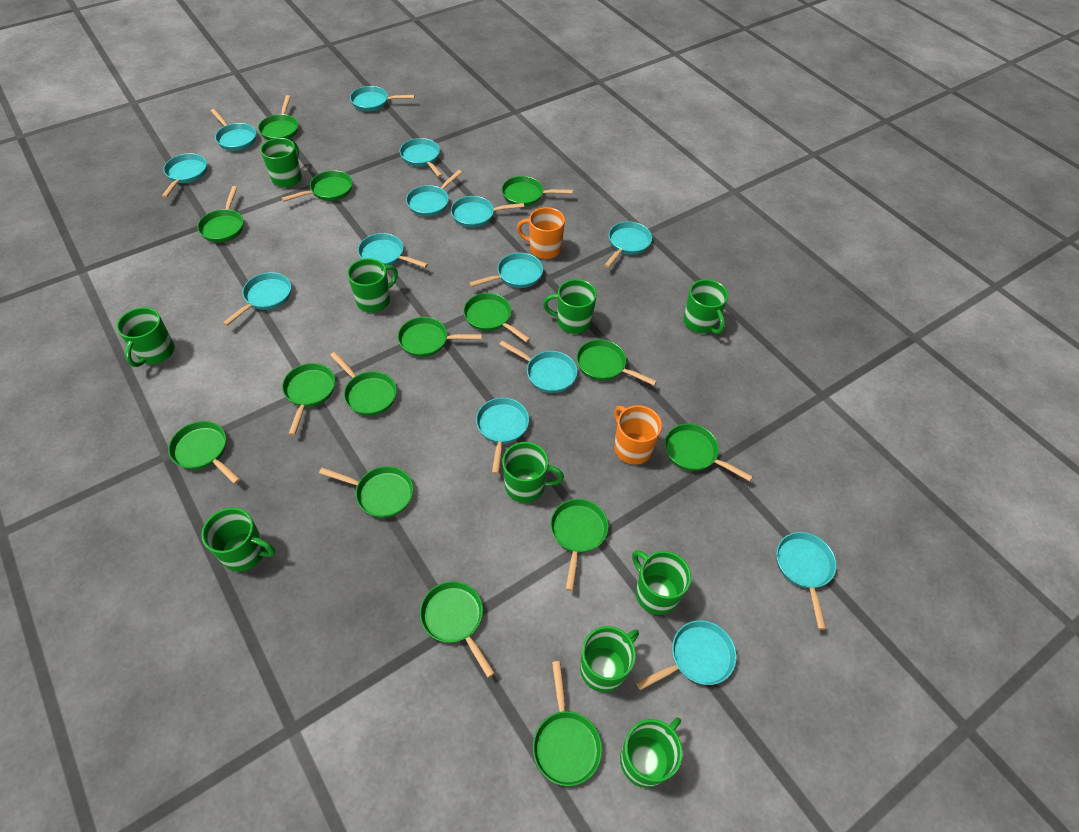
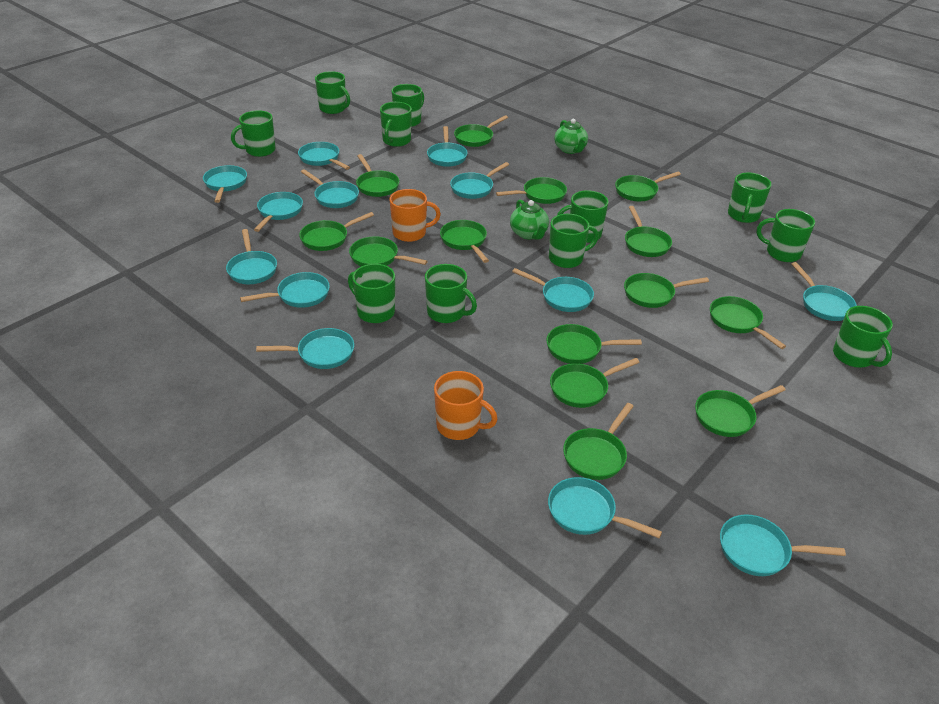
green mug: [117,307,175,367] [201,508,276,572] [260,138,302,188] [347,258,398,313] [502,442,564,503] [543,279,597,334] [580,626,639,693] [620,717,683,788] [632,550,691,615] [684,279,728,334] = 10 -> [231,110,276,157] [315,71,350,114] [348,264,395,323] [380,102,412,147] [391,84,424,127] [425,264,477,323] [549,214,599,268] [557,190,609,243] [728,173,772,223] [757,209,815,262] [833,306,893,368] = 11
green pan: [168,421,240,484] [197,186,243,242] [258,95,298,140] [282,170,353,202] [282,363,335,436] [319,466,413,518] [330,352,397,416] [398,317,482,357] [420,581,495,678] [463,293,530,343] [502,176,573,206] [533,661,602,786] [550,499,609,591] [576,339,657,386] [665,423,753,481] = 15 -> [299,212,374,251] [349,236,427,266] [356,154,399,197] [440,220,489,263] [454,115,508,147] [496,177,567,204] [546,324,642,364] [550,358,640,408] [563,403,634,480] [615,172,681,202] [624,273,709,308] [625,206,672,257] [695,385,785,437] [710,296,786,349] = 14
green teapot: none = 0 -> [510,200,549,240] [554,119,588,154] = 2
turquoise pan: [161,153,207,198] [210,109,256,151] [223,272,291,326] [350,86,415,111] [358,233,428,268] [400,138,443,177] [406,170,462,217] [451,196,524,228] [469,253,543,288] [476,398,529,474] [499,340,578,393] [604,221,652,268] [636,620,737,690] [776,532,837,630] = 14 -> [203,165,247,203] [226,229,277,284] [240,272,330,308] [254,192,303,232] [256,328,354,369] [298,142,350,170] [301,169,359,208] [427,126,468,167] [450,162,509,199] [512,268,594,312] [548,477,662,538] [720,514,846,576] [791,262,857,321] = 13

